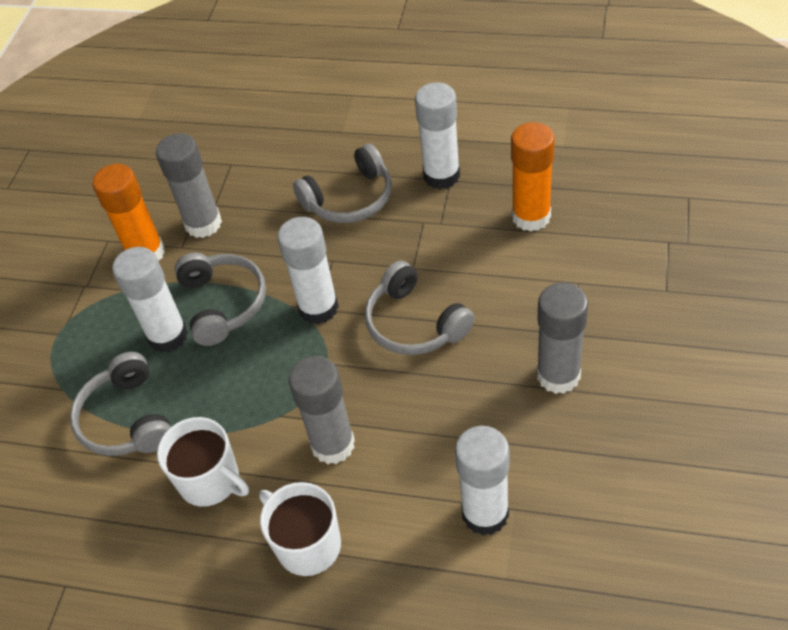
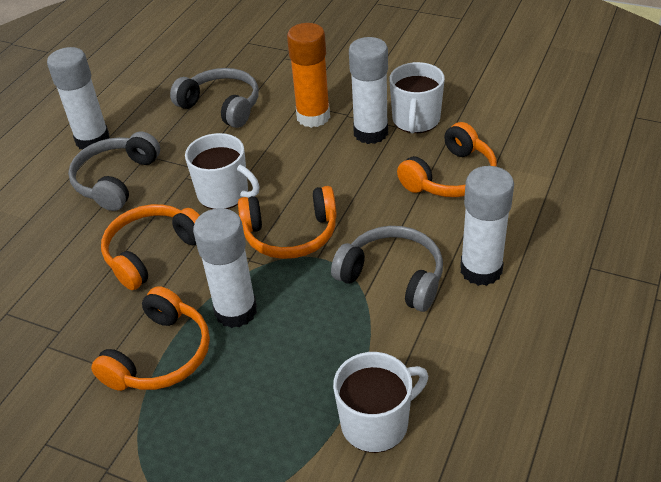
grey glue stick: [156,133,222,238] [289,356,355,464] [537,282,588,394] = 3 -> none = 0
grey headphones: [70,352,171,456] [175,253,266,346] [293,144,392,223] [364,261,475,355] = 4 -> [68,132,160,211] [170,68,259,128] [331,226,443,312] = 3
orange glue stick: [93,164,165,261] [511,122,555,232] = 2 -> [287,23,330,128] = 1
orange headphones: none = 0 -> [91,286,210,391] [101,204,200,290] [238,186,337,259] [397,122,497,197] = 4
white mug: [157,417,249,507] [259,482,341,576] = 2 -> [185,133,260,209] [333,352,428,453] [389,62,445,133] = 3

